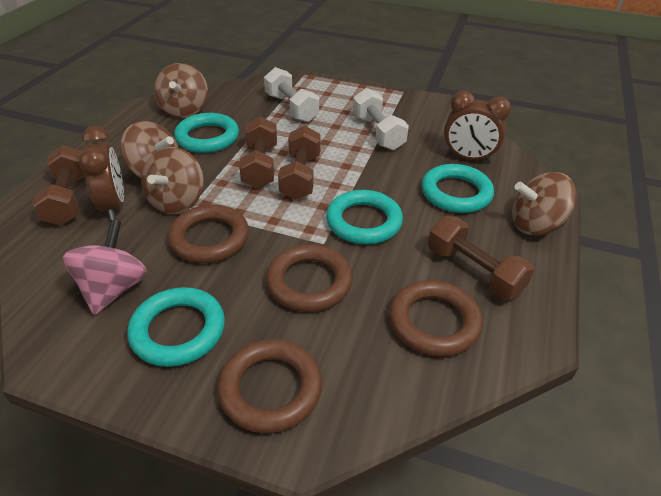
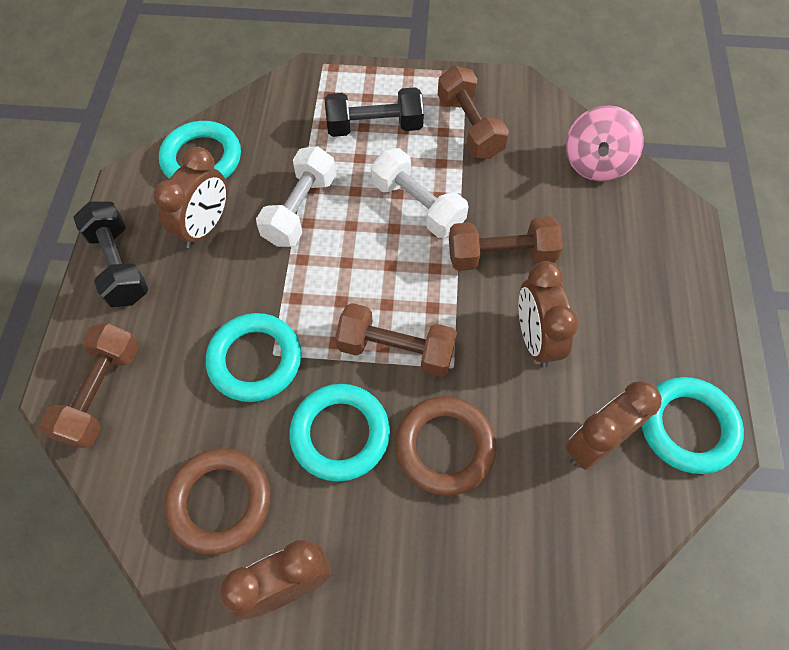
black dumbbell: none = 0 -> [73,202,148,307] [325,87,424,137] = 2
brown clock: [79,126,124,220] [444,91,511,163] = 2 -> [153,147,228,248] [220,540,331,620] [518,261,579,368] [565,381,662,470] = 4
brown ring: [168,205,249,263] [217,339,322,433] [266,244,353,312] [389,280,483,357] = 4 -> [164,448,271,555] [395,396,497,496] = 2
brown spinning top: [121,121,179,178] [141,147,204,215] [154,63,208,118] [512,172,577,235] = 4 -> none = 0

